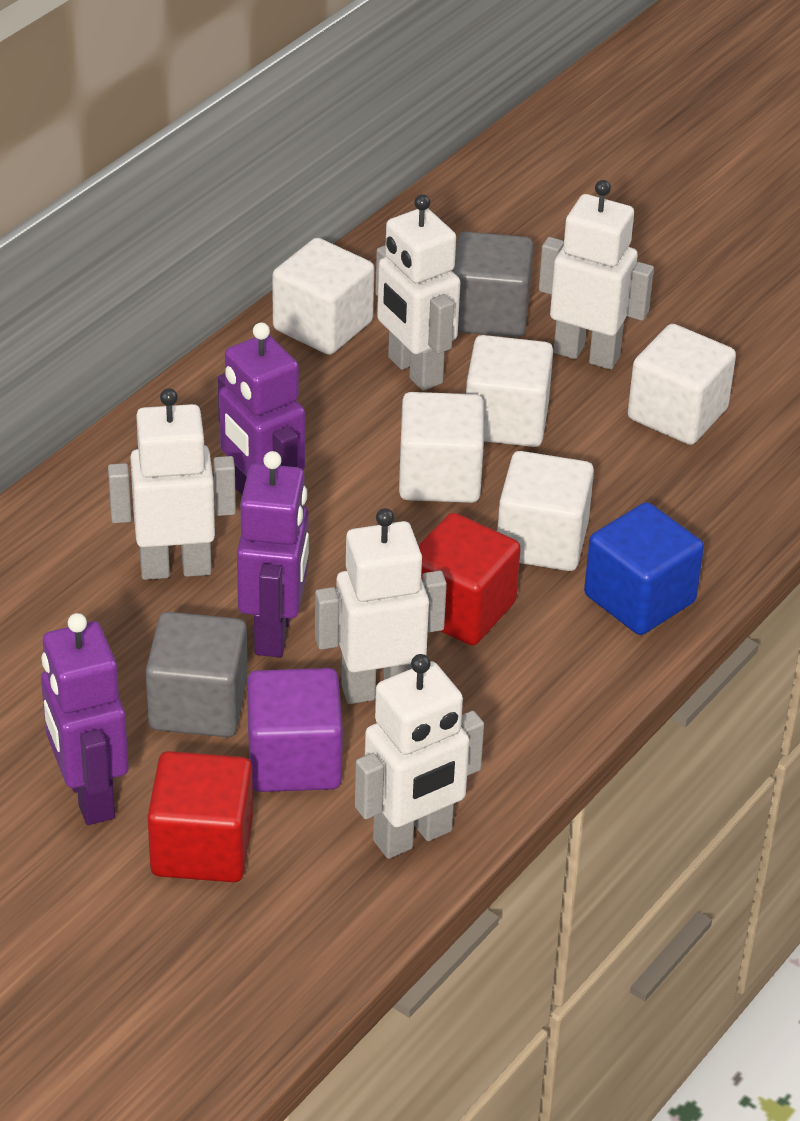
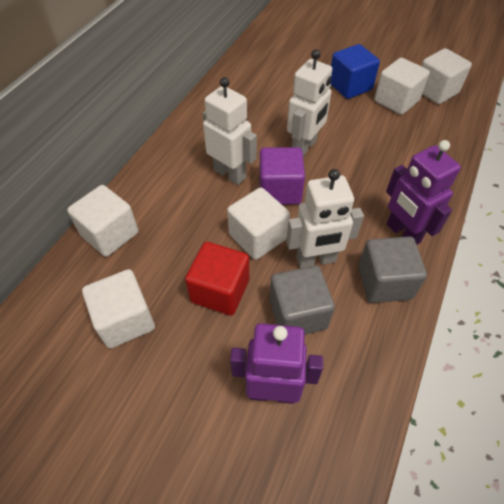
purple robot: [41,613,129,825] [218,322,305,495] [237,451,309,657] = 3 -> [230,323,323,404] [386,140,461,245] = 2
red cube: [147,751,253,882] [418,513,521,646] = 2 -> [185,242,249,316] = 1
white robot: [108,388,236,580] [315,508,447,704] [355,654,484,859] [376,194,460,391] [539,180,654,370] = 5 -> [203,77,257,185] [286,169,364,268] [287,49,332,156] = 3

